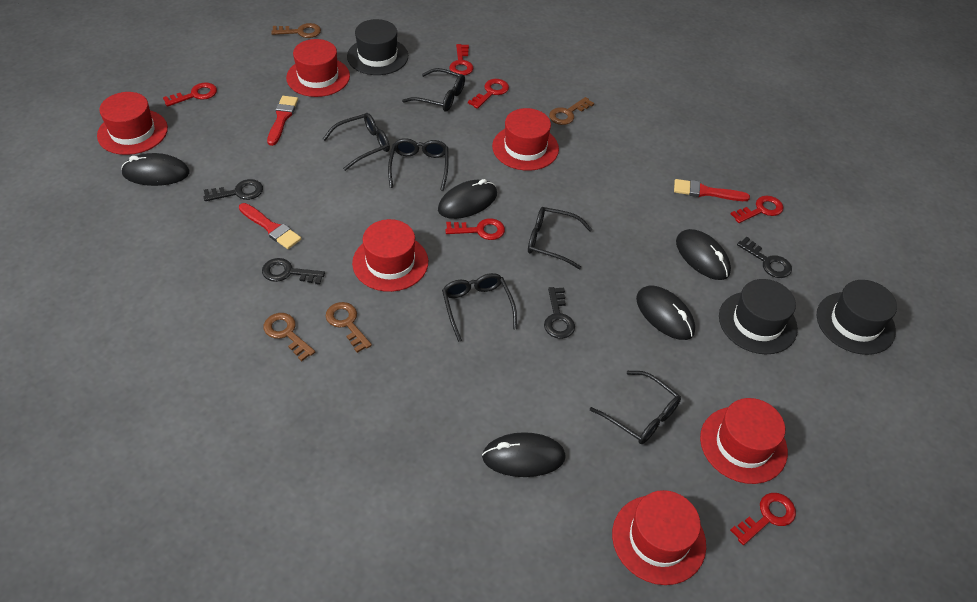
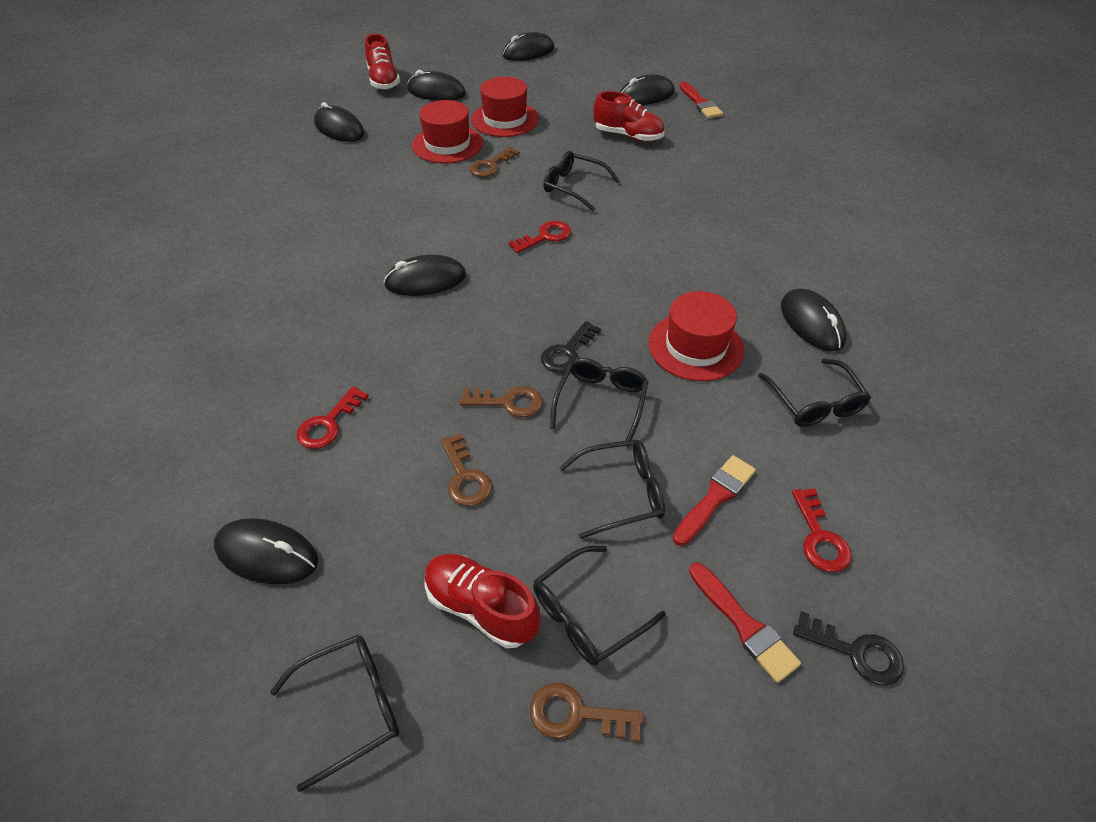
black hat: [347,19,408,75] [719,279,798,354] [817,280,897,355] = 3 -> none = 0
black key: [203,179,263,201] [262,258,325,285] [544,287,575,339] [737,237,792,278] = 4 -> [541,321,601,373] [793,611,904,685] = 2
black mouse: [121,153,190,186] [438,179,497,219] [482,432,566,477] [636,286,695,340] [676,229,731,280] = 5 -> [214,518,318,585] [314,102,365,142] [384,255,466,296] [407,70,466,101] [502,32,555,61] [620,74,675,105] [781,289,846,352] = 7
red hat: [97,92,168,155] [286,39,350,97] [352,219,428,292] [492,108,559,171] [612,490,706,585] [700,398,788,484] = 6 -> [412,100,483,164] [471,77,539,137] [648,291,744,381] = 3
red key: [163,82,217,107] [445,218,505,240] [449,44,474,75] [468,79,509,109] [730,493,796,545] [731,196,784,223] = 6 -> [297,386,369,449] [508,221,571,253] [792,488,852,572] = 3
red shoe: none = 0 -> [365,34,400,90] [424,554,541,648] [593,91,664,142] = 3

